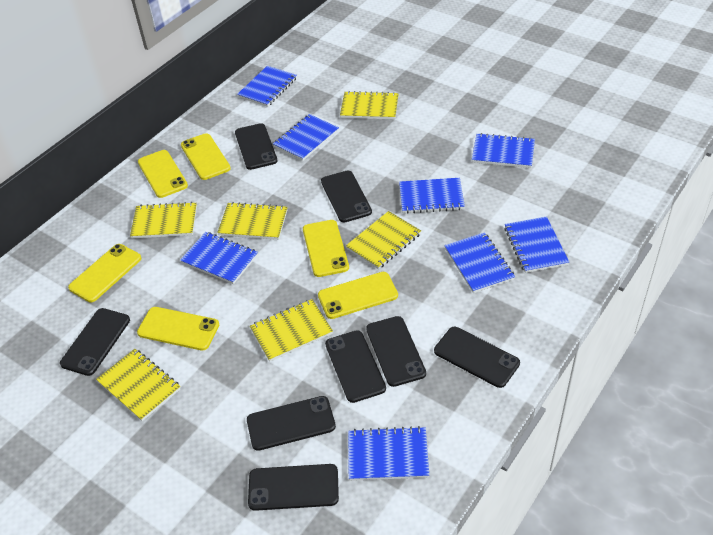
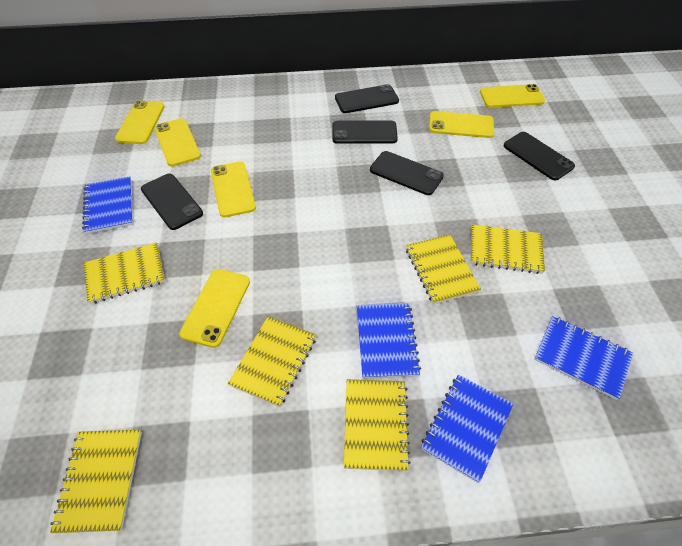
black phone: [60,308,130,376] [235,123,277,170] [247,396,336,451] [248,464,339,511] [321,171,372,222] [325,330,386,403] [366,316,426,387] [434,327,520,388] = 8 -> [141,174,203,230] [332,121,398,144] [335,84,399,113] [370,151,444,195] [504,132,575,180] = 5
blue notebook: [180,232,258,284] [237,66,297,107] [273,114,339,161] [348,426,429,481] [399,178,465,214] [444,232,515,293] [472,133,535,168] [504,216,569,273] = 8 -> [82,176,133,234] [357,303,421,379] [421,375,513,483] [534,316,633,400] = 4

